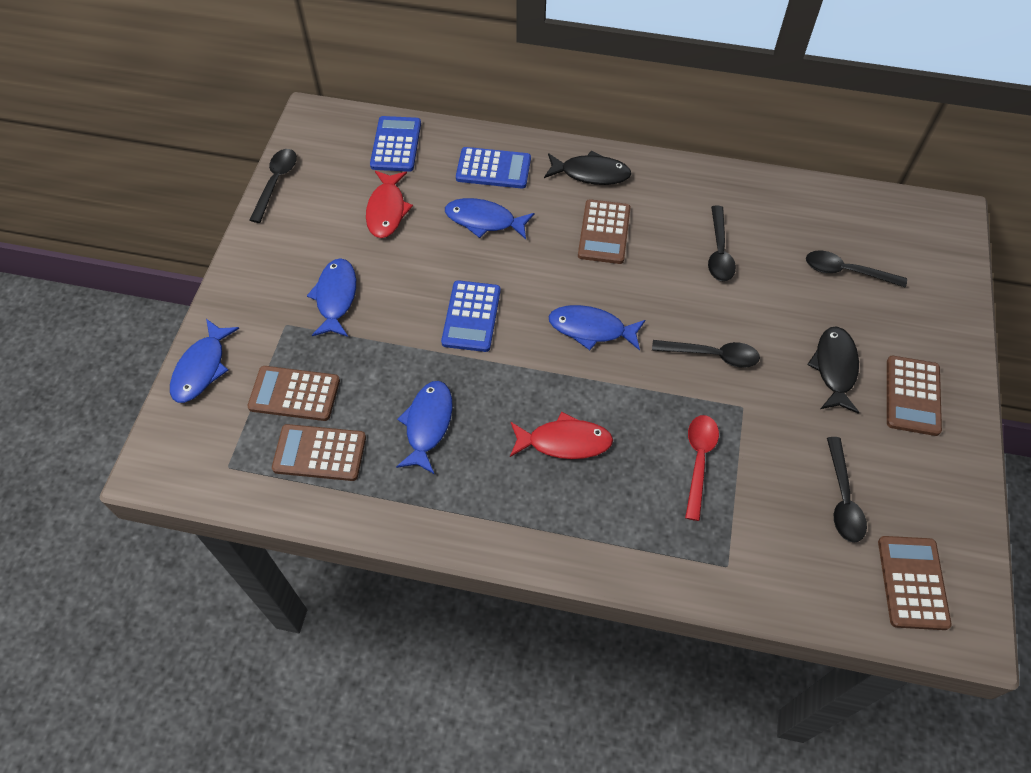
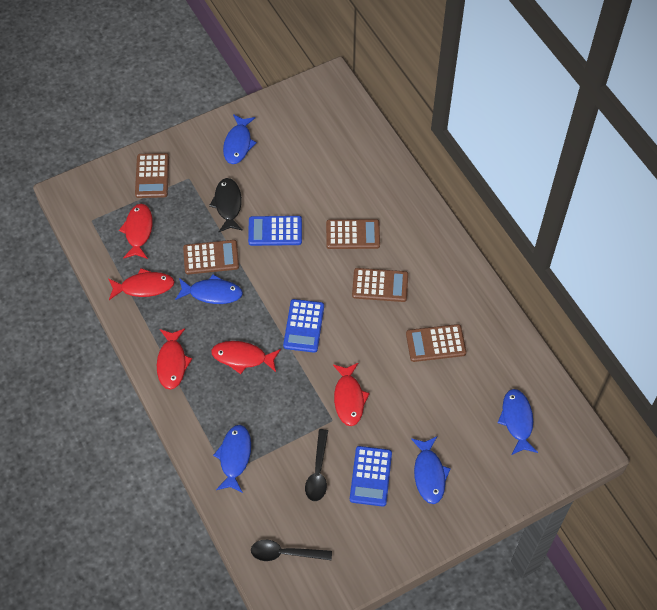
black fish: [544,150,632,185] [807,326,860,414] = 2 -> [209,178,243,232] = 1
black spoon: [250,149,297,223] [652,340,760,368] [708,206,736,281] [806,250,907,288] [827,437,867,543] = 5 -> [251,540,332,561] [305,429,328,501] = 2
red fish: [366,171,413,238] [510,412,613,459] = 2 -> [108,268,175,300] [119,204,153,259] [157,329,192,390] [211,341,281,374] [333,363,370,426] = 5
red spoon: [685,415,719,521] = 1 -> none = 0

